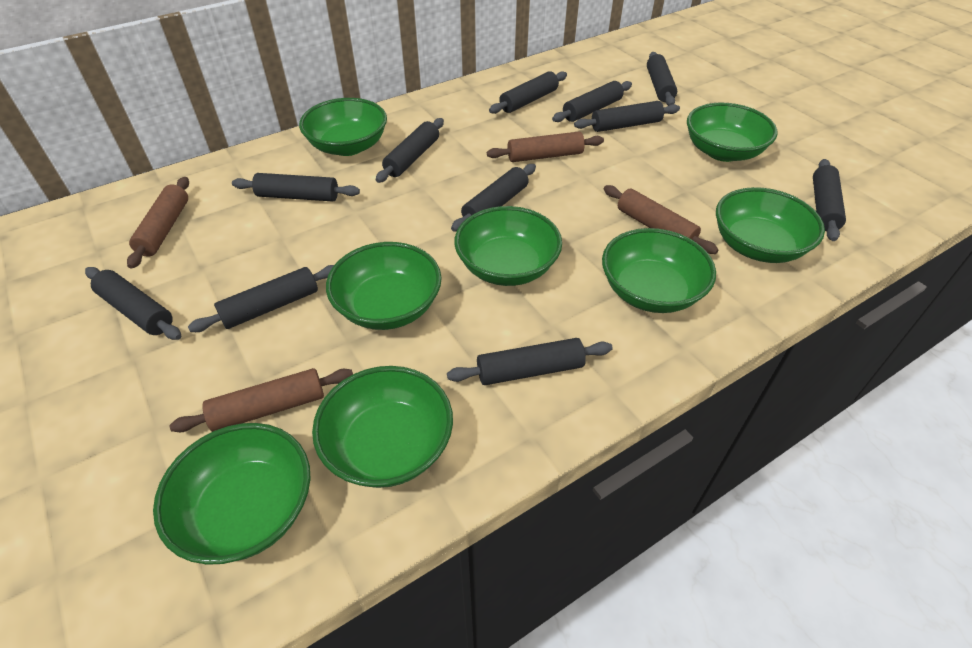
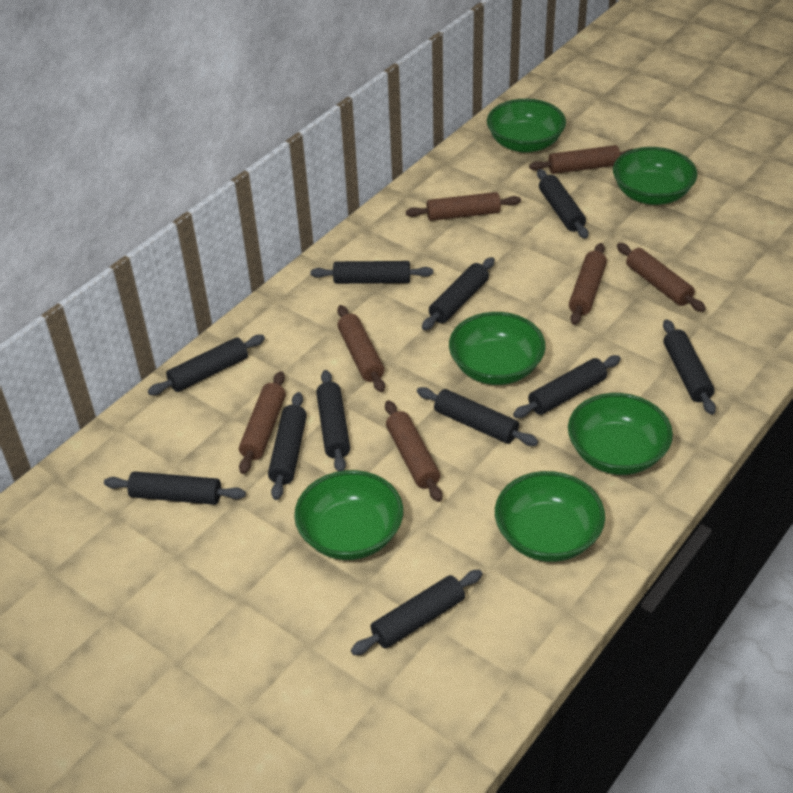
brown rolling pin: [127,177,189,269] [169,368,353,432] [487,131,604,162] [604,185,718,254] = 4 -> [239,371,286,474] [337,305,385,392] [385,400,442,502] [406,192,521,221] [529,145,633,174] [569,243,607,325] [617,243,706,312] = 7
green bowl: [153,423,311,565] [299,98,387,156] [312,366,453,488] [326,242,442,330] [454,206,562,286] [602,228,716,313] [687,102,778,162] [716,187,825,263] = 8 -> [294,470,403,560] [449,312,546,385] [487,99,566,153] [495,471,605,562] [568,393,673,475] [613,147,697,205] = 6

